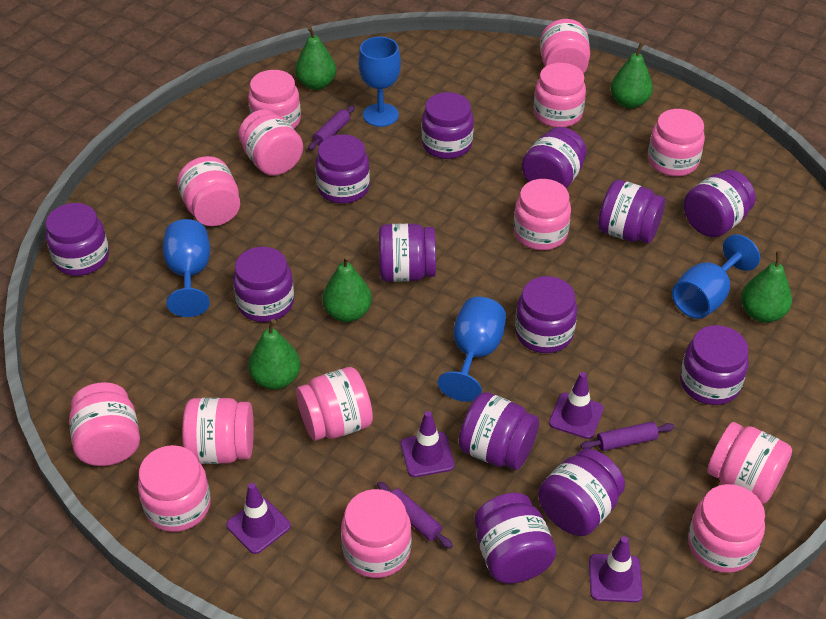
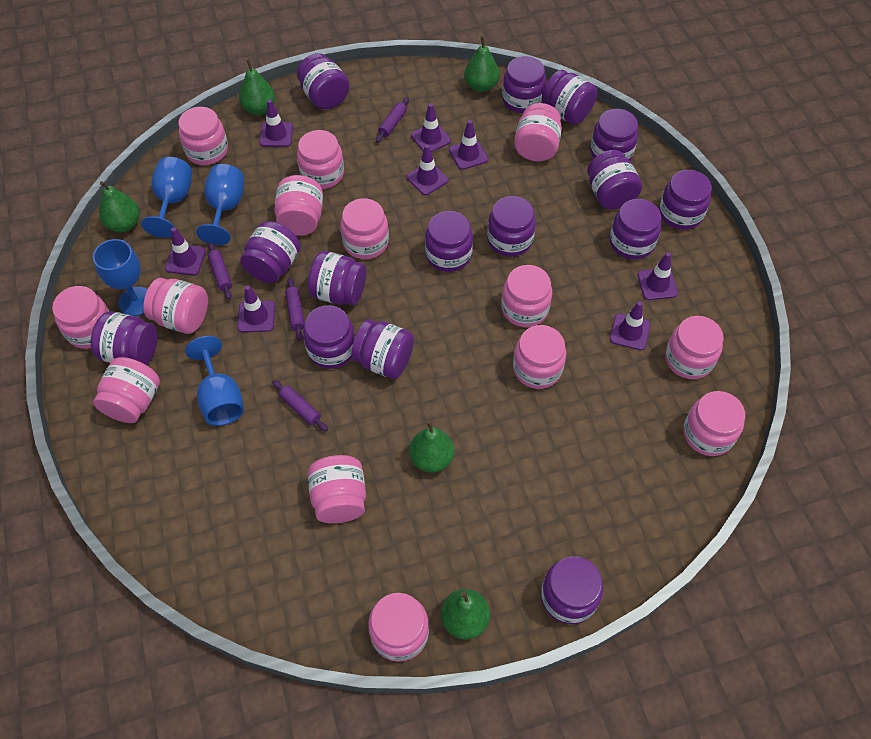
purple jar: [46,203,109,276] [233,247,294,322] [315,134,370,204] [379,223,436,282] [422,92,474,159] [459,392,539,470] [474,493,557,584] [515,276,577,353] [522,127,587,189] [538,448,625,536] [598,180,665,244] [680,325,749,405] [683,170,756,237] = 13 -> [91,311,157,365] [240,221,300,283] [297,53,350,109] [303,305,355,369] [308,251,366,305] [351,319,414,379] [425,211,473,272] [487,196,536,257] [502,56,546,113] [541,556,603,624] [542,70,597,125] [587,150,642,210] [590,109,638,160] [610,199,661,260] [659,170,712,230] = 15
purple rolling pin: [308,105,355,150] [377,482,453,549] [580,422,675,451] = 3 -> [208,242,232,300] [272,380,328,431] [285,278,305,341] [376,97,409,143] = 4
purple traffic cone: [226,483,291,554] [401,411,455,477] [549,372,604,439] [589,536,643,602] = 4 -> [165,227,206,275] [237,285,275,332] [259,100,293,147] [407,145,448,195] [411,103,451,152] [449,120,488,170] [610,301,650,350] [637,252,678,300] = 8

